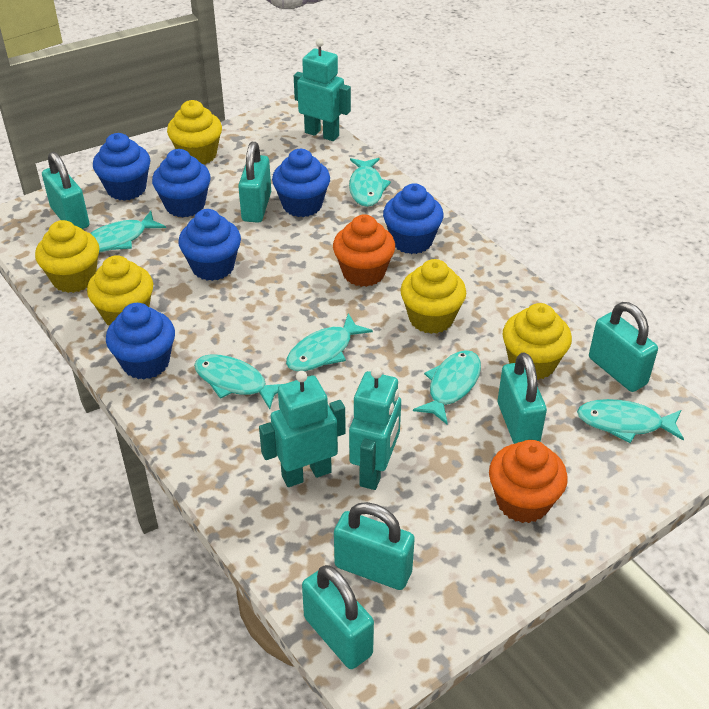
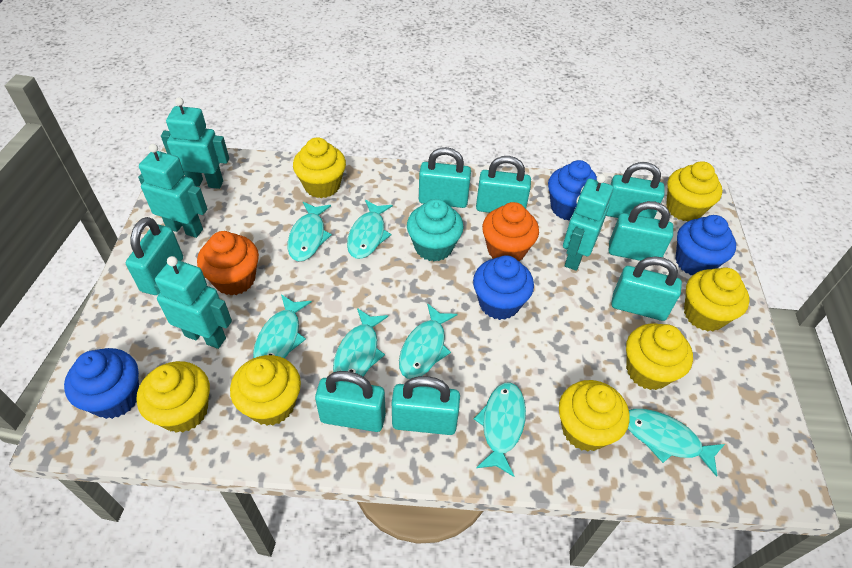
blue cupcake: [93,133,150,201] [106,303,175,379] [152,149,211,217] [178,209,241,281] [272,149,330,217] [383,183,444,254] = 6 -> [64,348,139,419] [473,255,534,320] [548,160,597,221] [676,215,736,275] = 4
turquoise cupcake: none = 0 -> [407,199,464,262] = 1
turquoise fish: [90,211,166,252] [194,354,283,409] [286,313,373,371] [349,158,391,207] [413,350,481,425] [577,399,684,443] = 6 -> [253,294,312,359] [288,202,332,261] [333,308,388,377] [347,200,393,259] [399,303,457,379] [474,382,526,477] [628,409,725,477] = 7
turquoise padlock: [42,152,89,229] [238,142,271,223] [302,565,374,669] [334,502,415,590] [498,352,547,444] [589,302,658,392] = 6 -> [126,217,183,295] [315,371,386,432] [392,376,460,435] [419,147,471,208] [476,156,531,213] [606,162,664,218] [609,201,673,261] [611,256,682,321] = 8
turquoise robot: [259,371,346,487] [294,39,351,141] [349,367,401,490] = 3 -> [138,144,207,238] [154,256,232,349] [161,97,229,189] [563,174,613,271] = 4
yellow cupcake: [35,220,99,293] [87,255,153,325] [167,100,222,164] [401,259,466,334] [503,303,572,380] = 5 -> [136,361,210,433] [230,355,301,426] [293,137,346,198] [559,380,629,451] [626,324,693,390] [666,161,723,221] [684,267,750,331] = 7

